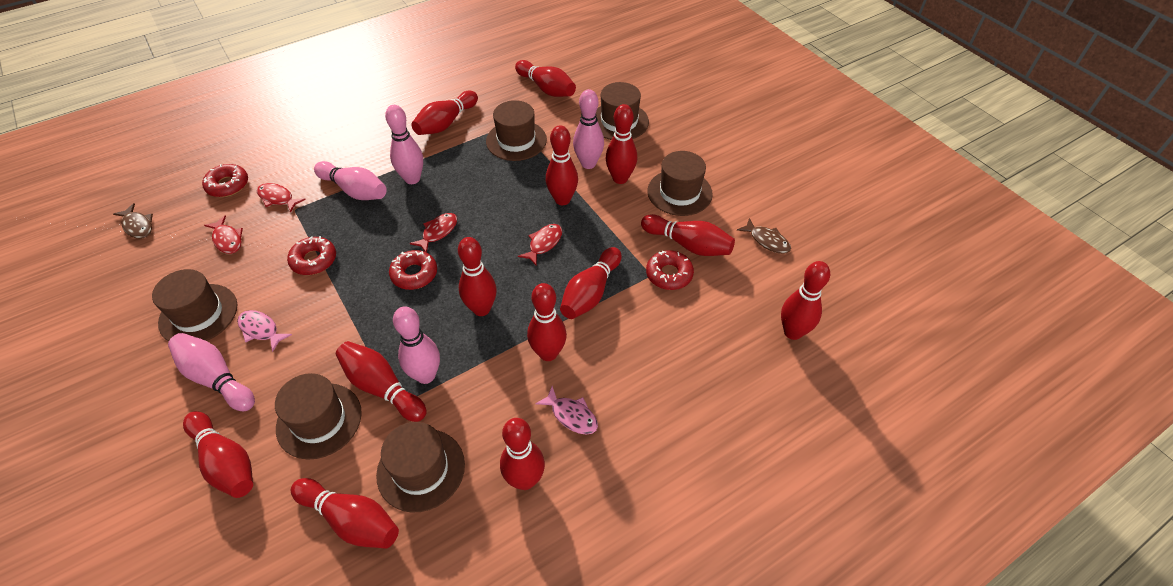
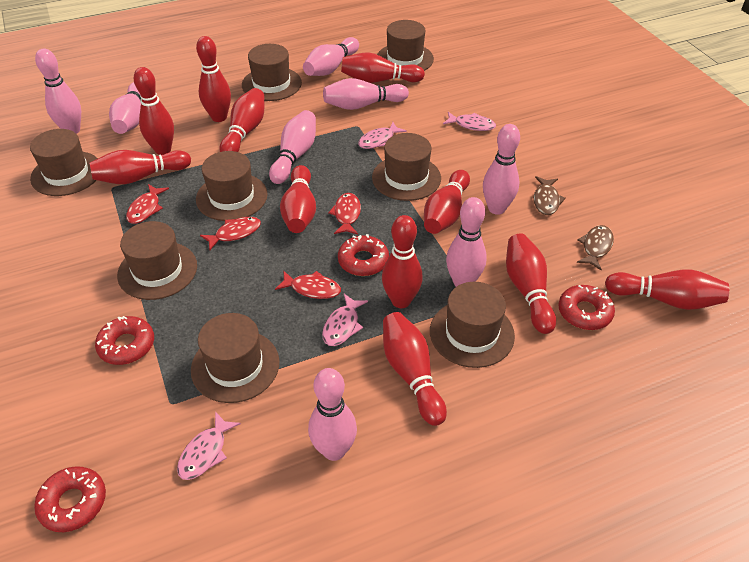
brown hat: [152,269,237,341] [275,373,362,460] [376,422,465,513] [486,100,547,161] [596,82,649,140] [647,151,713,216] = 6 -> [30,129,98,196] [117,221,197,300] [191,313,279,403] [196,151,268,221] [242,44,302,101] [372,133,441,201] [377,20,434,71] [430,282,515,368] = 8
pink bowling pin: [168,333,255,411] [314,161,387,200] [385,105,423,184] [393,306,440,384] [573,89,604,169] = 5 -> [35,48,81,134] [109,82,141,134] [269,110,316,184] [303,37,359,76] [308,368,357,461] [323,78,409,110] [446,197,487,287] [483,124,520,215] = 8
pink fish: [237,310,292,352] [535,386,598,435] = 2 -> [177,411,241,480] [322,294,368,346] [358,122,407,149] [443,112,496,131] = 4
red bowling pin: [183,411,253,498] [291,478,399,549] [336,341,427,422] [411,90,478,135] [458,237,497,316] [500,418,545,490] [515,60,576,97] [527,283,567,361] [546,125,578,205] [560,247,622,319] [606,104,637,184] [641,214,735,256] [781,261,830,340] = 13 -> [89,150,191,184] [134,67,174,155] [196,36,231,122] [220,88,265,152] [280,165,316,233] [341,52,425,83] [382,215,423,308] [383,312,447,426] [424,170,470,234] [506,233,556,334] [605,269,729,310] = 11

